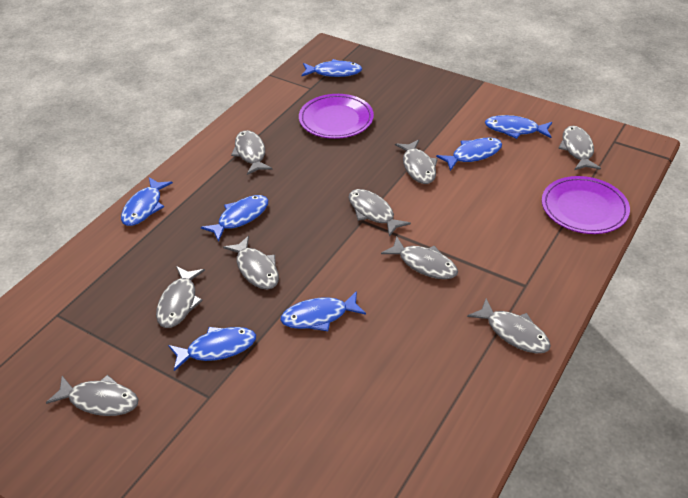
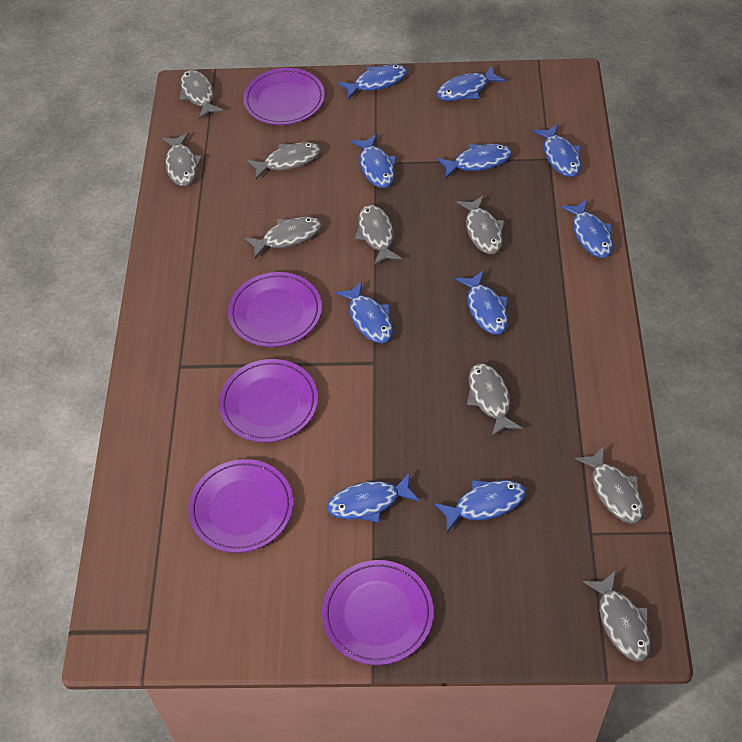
blue fish: [121,177,173,226] [168,327,256,371] [201,195,268,242] [280,291,366,331] [301,59,362,77] [436,138,502,171] [485,115,552,139] = 7 -> [327,472,420,523] [335,281,393,343] [338,64,408,100] [351,134,397,188] [434,480,526,533] [436,65,506,101] [437,144,512,178] [456,270,508,335] [533,123,581,177] [561,199,613,258] = 10
purple plate: [299,94,374,139] [542,176,630,234] = 2 -> [188,459,293,553] [219,359,318,442] [228,272,322,347] [243,68,325,125] [322,560,434,665] = 5

